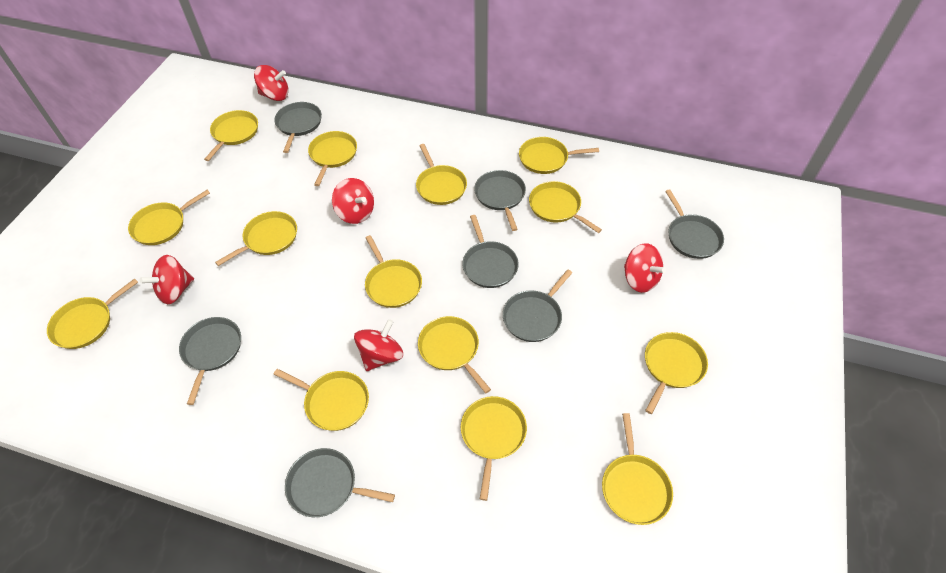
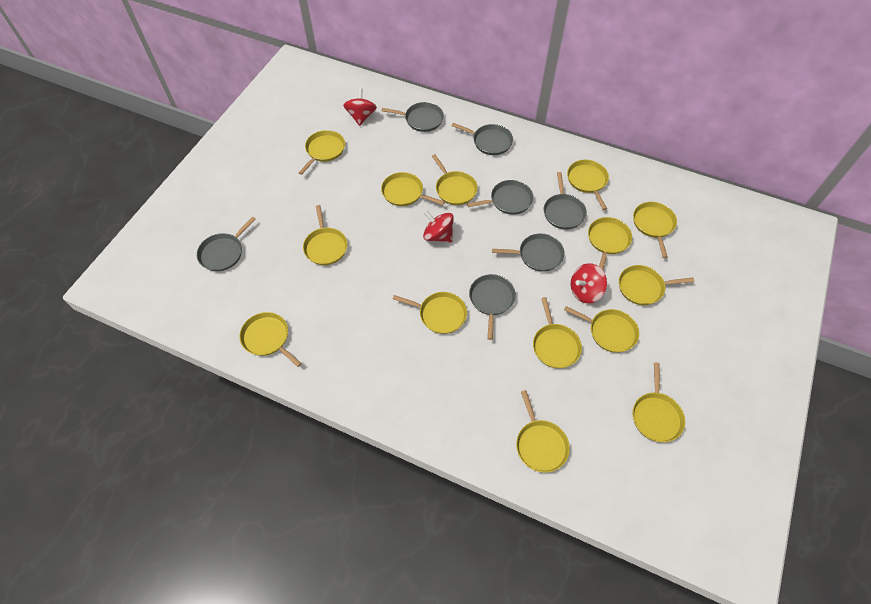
red spinning top: [140,255,194,304] [254,65,289,101] [332,178,374,224] [354,319,403,371] [624,243,666,293] = 5 -> [343,88,377,126] [423,210,454,242] [571,263,607,304] = 3

